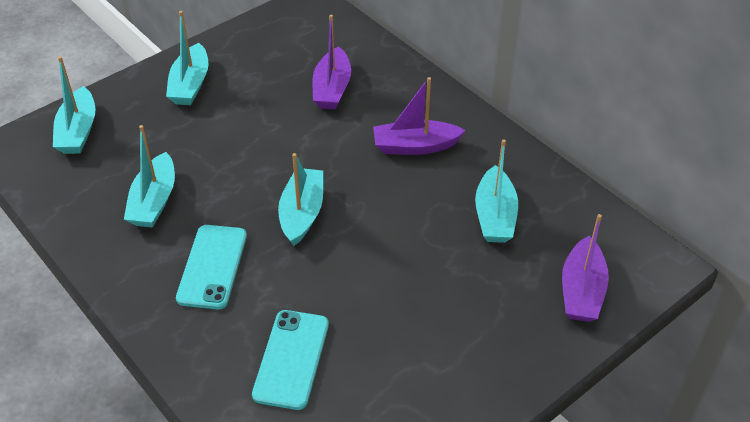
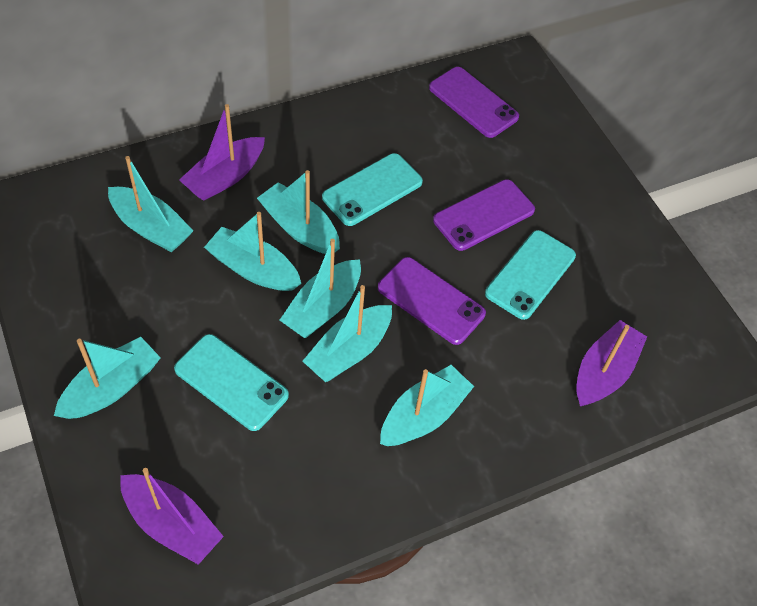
purple phone: none = 0 -> [378,257,486,345] [429,67,519,138] [433,179,535,251] = 3
turquoise boat: [53,56,95,154] [124,125,175,228] [166,11,208,105] [278,153,323,246] [475,139,518,243] = 5 -> [54,337,161,419] [108,156,194,252] [204,212,302,291] [257,170,340,254] [280,239,361,338] [303,285,392,382] [380,365,474,446] = 7
turquoise phone: [176,225,247,309] [252,310,329,410] = 2 -> [174,334,289,431] [322,153,423,226] [485,230,576,320] = 3

